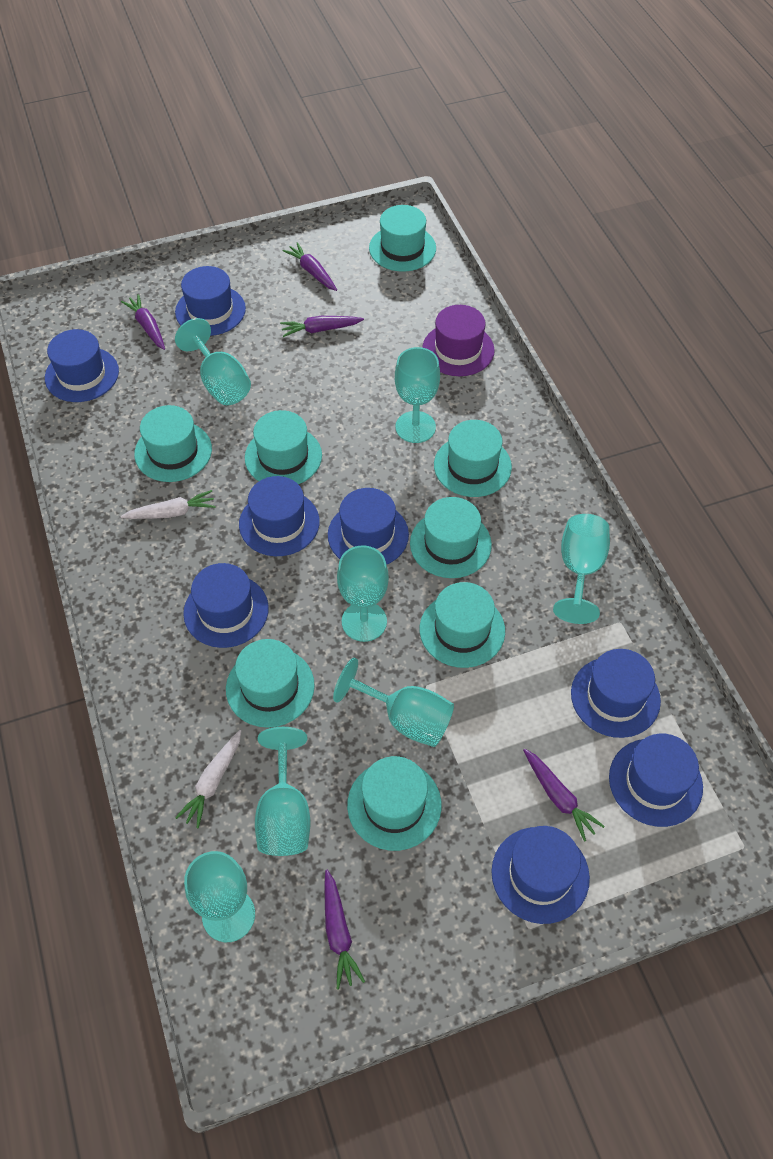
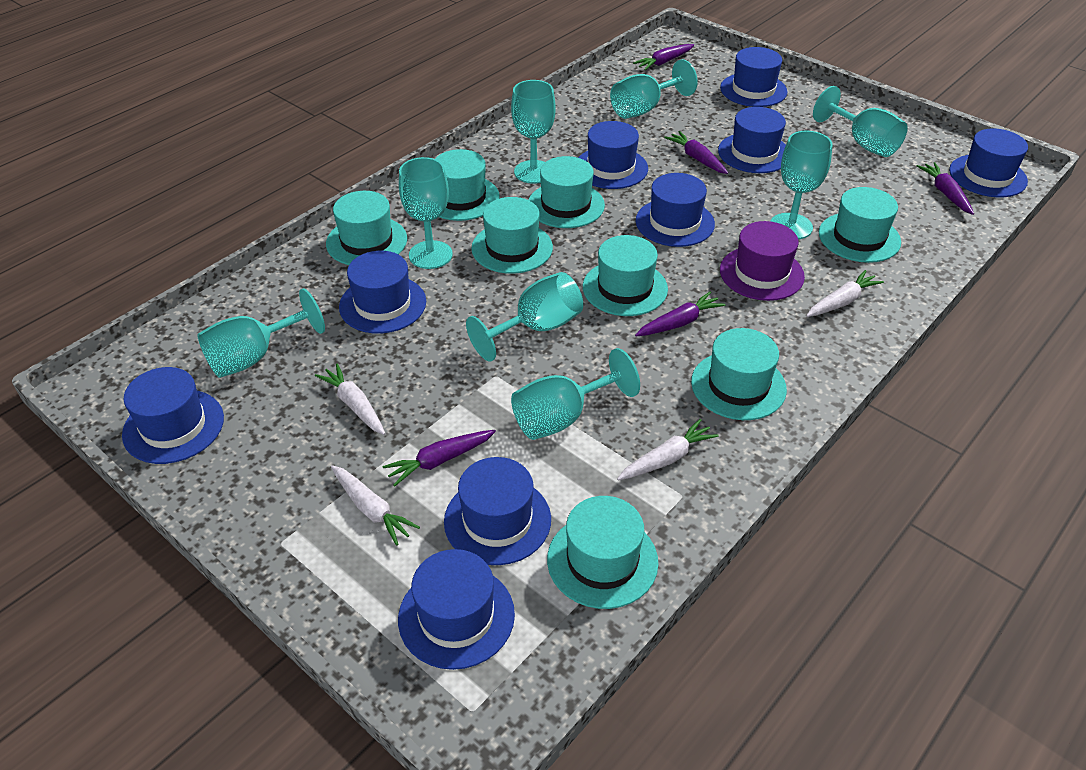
blue hat: [45,329,119,402] [175,266,246,336] [183,563,269,648] [239,476,320,556] [328,488,409,565] [492,826,590,924] [571,649,661,738] [609,734,703,827] = 8 -> [122,367,224,464] [339,251,426,333] [398,549,515,670] [444,457,551,565] [578,121,648,189] [636,173,715,247] [718,107,786,173] [720,47,788,107] [949,128,1028,197] = 9
turquoise goblet: [175,318,251,405] [184,851,255,942] [255,727,310,856] [333,658,454,747] [337,545,389,642] [395,347,440,443] [553,514,610,624] = 7 -> [197,288,325,378] [399,157,453,269] [466,272,583,362] [511,80,555,184] [511,348,640,440] [610,59,698,119] [771,131,833,239] [813,86,908,157] = 8
white carrot: [120,490,216,519] [175,730,241,829] = 2 -> [315,364,385,435] [331,465,420,546] [617,419,719,481] [806,270,884,317] = 4

